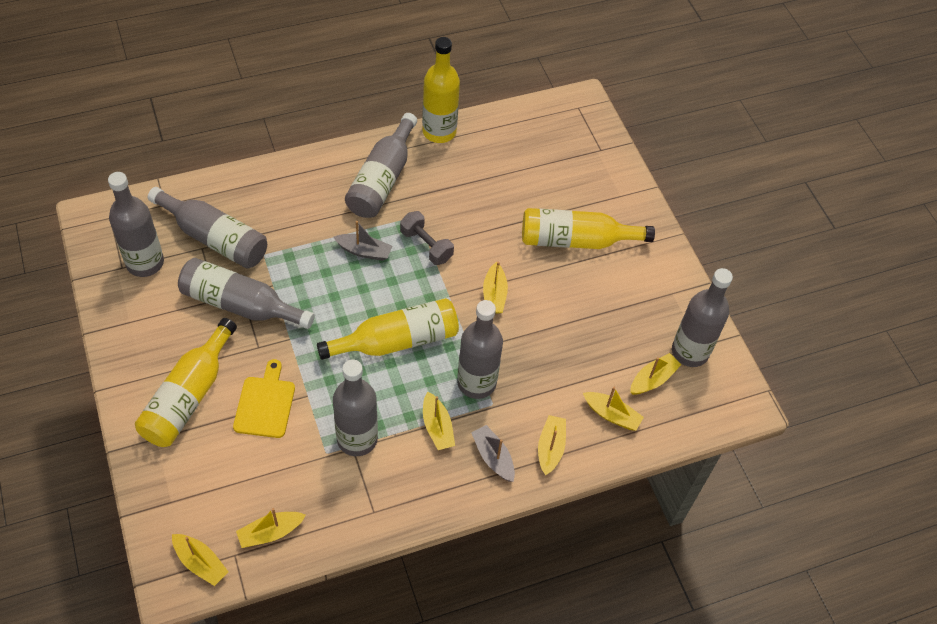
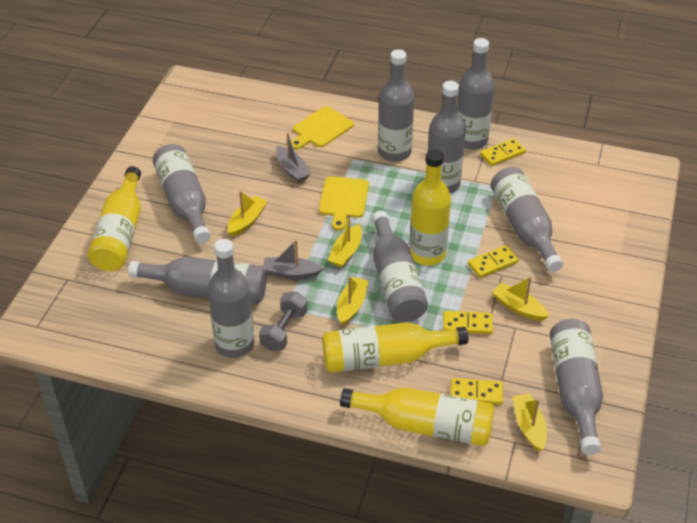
grey bottle: [108,172,164,277] [148,187,267,269] [178,258,315,329] [333,359,378,456] [345,113,417,218] [457,300,503,399] [672,268,733,367] = 7 -> [128,257,267,304] [153,144,211,243] [208,239,254,358] [372,211,428,322] [378,49,414,162] [427,81,466,193] [457,38,494,150] [491,167,563,272] [550,319,603,455] = 9
yellow boat: [172,534,229,586] [236,508,306,548] [423,392,455,450] [483,262,508,314] [538,415,566,475] [583,387,644,431] [630,353,681,395] = 7 -> [227,191,267,237] [328,214,362,268] [337,276,368,325] [492,277,549,321] [512,393,547,452] = 5
yellow cutting board: [233,359,295,438] = 1 -> [291,106,354,150] [319,176,369,231] = 2
yellow domino: none = 0 -> [443,311,493,334] [451,378,503,405] [468,245,519,278] [480,138,526,166] = 4

